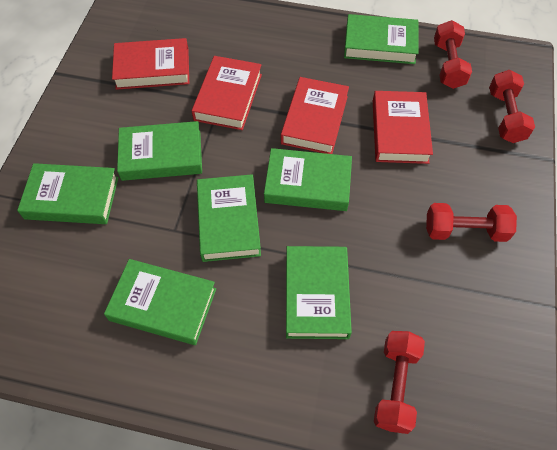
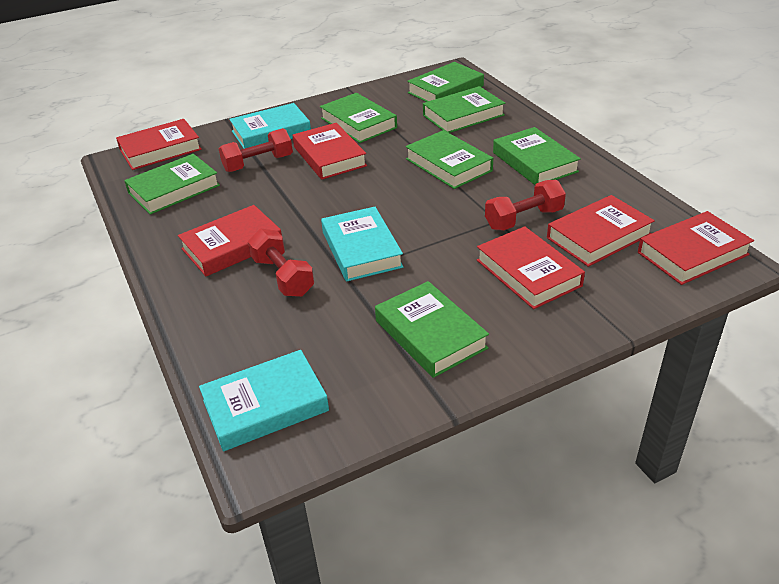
red book: [112,38,189,90] [192,56,262,130] [281,77,349,154] [373,91,433,164] = 4 -> [116,119,202,170] [178,205,282,276] [292,123,367,180] [477,226,585,309] [547,195,655,267] [638,211,754,285] = 6
red dumbbell: [374,331,425,434] [426,203,517,242] [434,20,472,89] [489,70,535,143] = 4 -> [219,128,293,172] [248,229,314,297] [485,180,566,230] = 3
turquoise book: none = 0 -> [199,350,329,451] [229,103,311,149] [321,207,403,282] = 3

